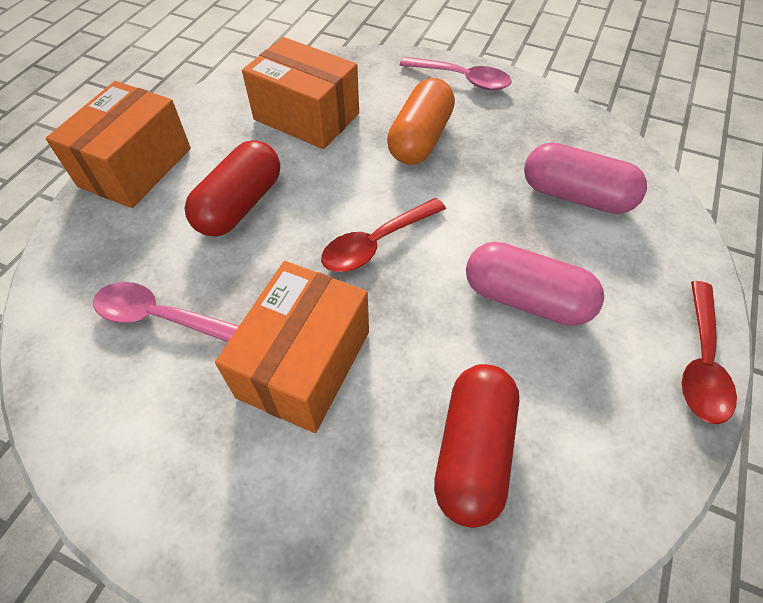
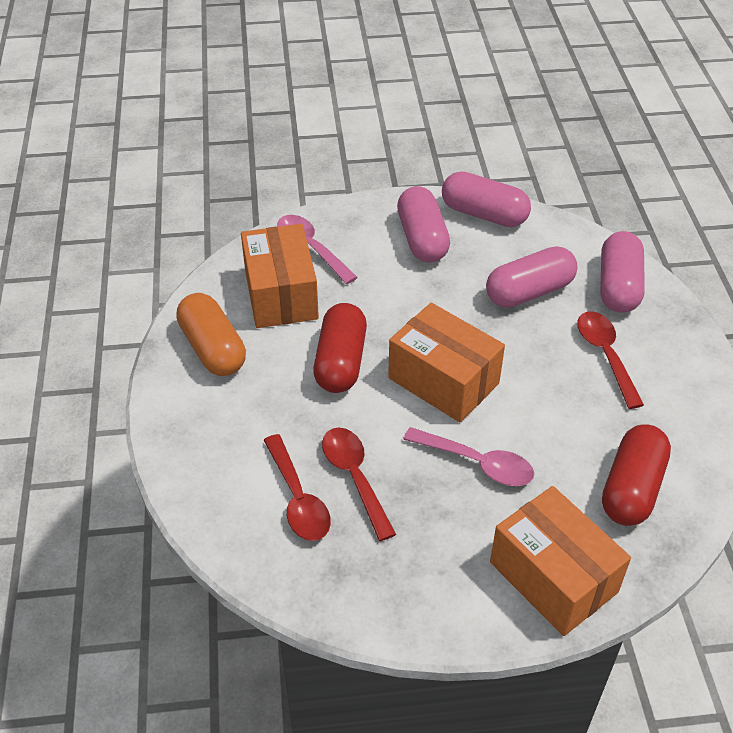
pink capsule: [466,242,604,326] [524,143,647,214] = 2 -> [397,186,450,262] [442,171,531,227] [486,246,578,308] [600,231,645,312] = 4
red spoon: [321,198,446,272] [682,281,737,424] = 2 -> [263,434,331,541] [322,428,396,541] [577,311,644,409] = 3

